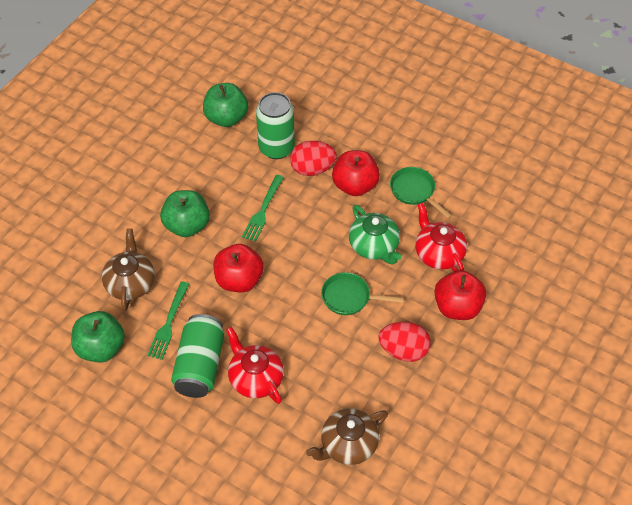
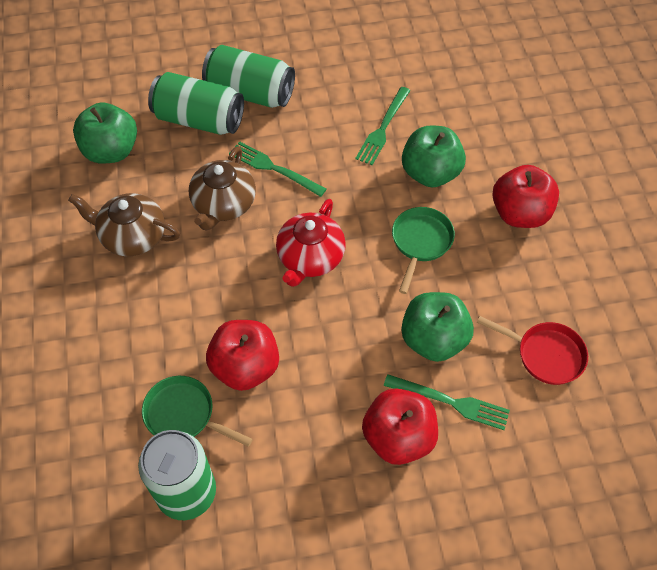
green can: [171,314,224,398] [256,92,295,159] = 2 -> [138,430,216,520] [148,72,244,135] [202,45,295,108] = 3
green fork: [147,281,189,360] [242,175,284,242] = 2 -> [229,141,326,197] [355,87,410,165] [384,374,510,430] = 3
green teapot: [349,205,402,265] = 1 -> none = 0
red egg: [290,141,337,176] [379,322,431,362] = 2 -> none = 0
red pan: none = 0 -> [477,316,588,385] = 1
red teapot: [226,327,284,404] [415,203,467,272] = 2 -> [276,199,346,287] = 1

